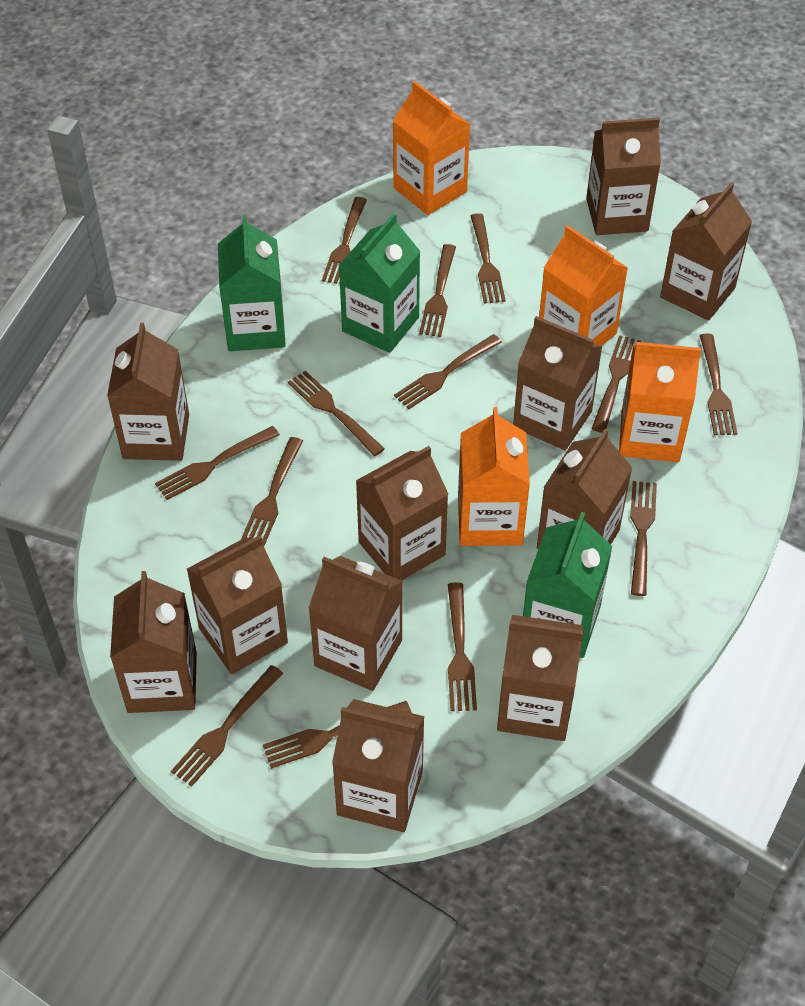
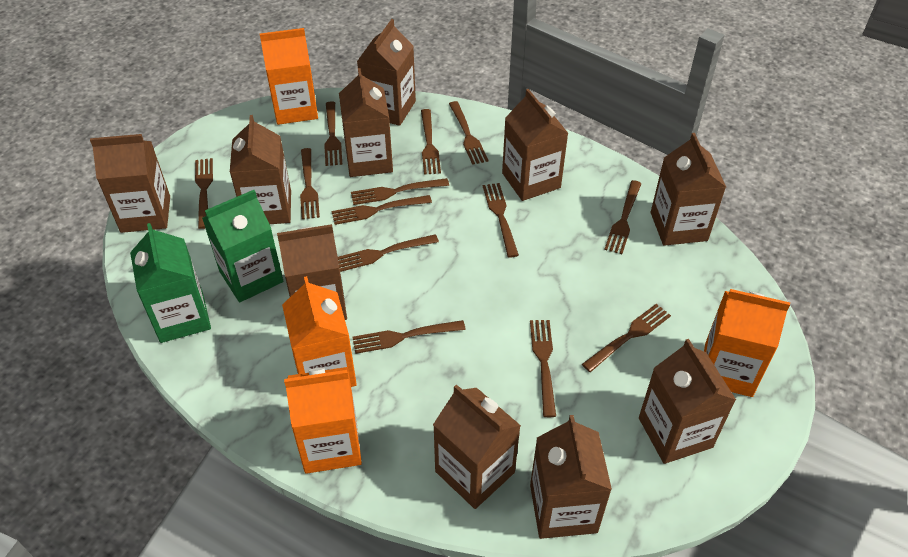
brown carton: [107,323,189,461] [110,571,197,713] [187,535,288,674] [308,556,403,691] [332,699,425,832] [356,446,448,581] [497,615,583,741] [513,316,602,450] [537,429,632,549] [586,118,661,235] [660,182,752,321] = 11 -> [90,134,170,233] [230,115,291,224] [277,224,347,320] [339,68,393,177] [357,19,416,126] [433,384,521,509] [502,89,568,201] [530,415,612,539] [639,339,736,464] [651,133,726,246] = 10
green carton: [218,215,286,351] [339,213,420,353] [523,512,612,658] = 3 -> [130,223,211,343] [202,190,283,302] = 2

